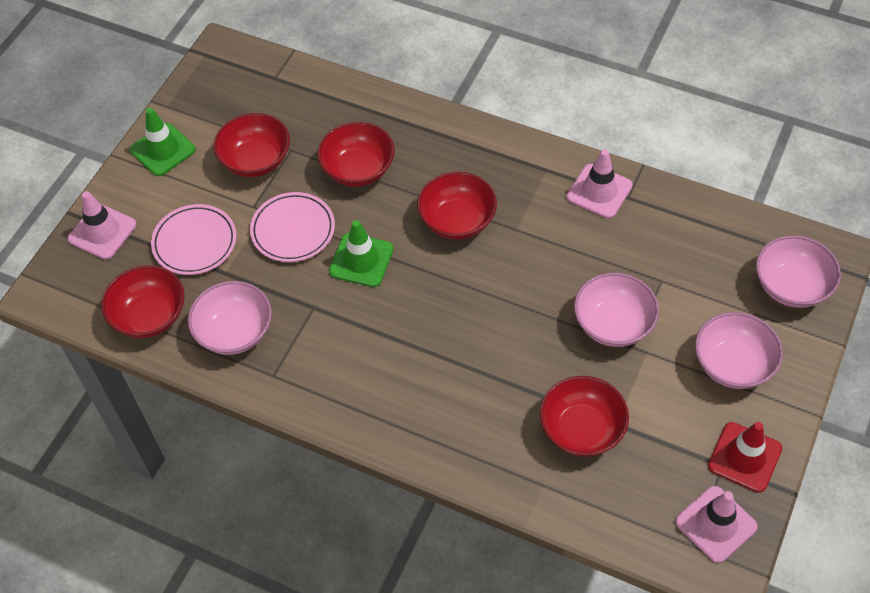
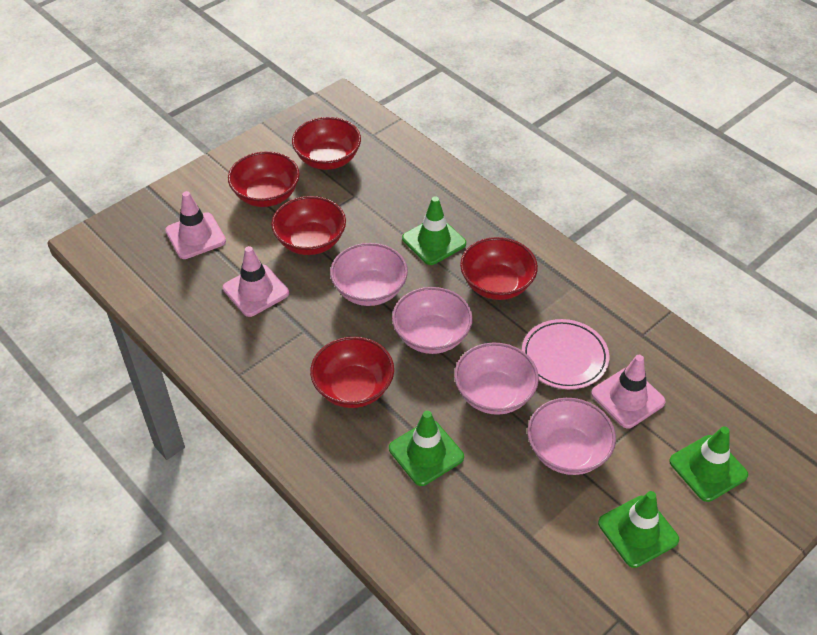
green traffic cone: [130,108,196,176] [329,220,394,287] = 2 -> [389,411,464,486] [402,196,466,265] [598,491,679,568] [669,426,748,502] = 4
pink plate: [151,204,236,275] [250,192,335,262] = 2 -> [522,319,609,389] = 1
red traffic cone: [708,422,782,493] = 1 -> none = 0

